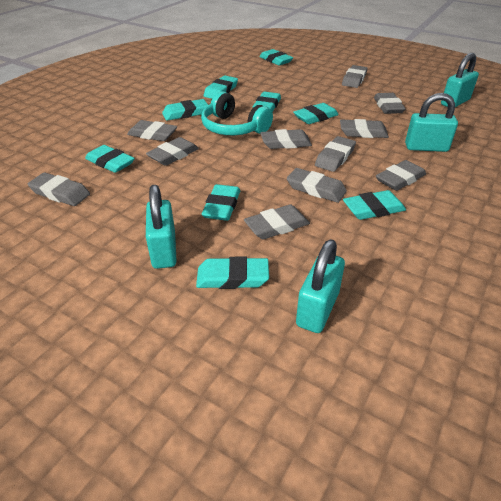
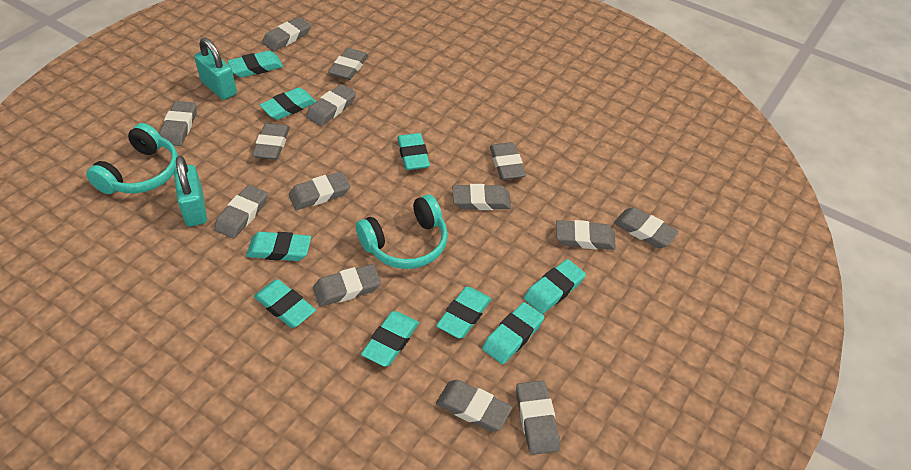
grey eraser: [28,172,90,206] [127,120,177,141] [146,137,199,166] [244,204,310,239] [261,129,312,149] [287,168,347,203] [315,136,356,172] [340,119,389,138] [342,65,368,88] [374,93,406,114] [376,160,426,191] = 11 -> [159,101,197,146] [214,185,268,239] [252,123,290,160] [262,17,311,51] [289,172,350,210] [306,84,356,126] [313,264,381,307] [328,48,368,80] [436,380,512,431] [453,184,511,210] [490,142,526,180] [516,380,560,455] [556,220,616,250] [614,207,679,248] = 14
turquoise headphones: [201,91,273,135] = 1 -> [86,123,178,194] [356,194,448,269] = 2
turquoise padlock: [146,185,177,269] [296,239,345,333] [405,93,458,152] [441,53,479,107] = 4 -> [174,156,207,226] [194,38,237,100] = 2

